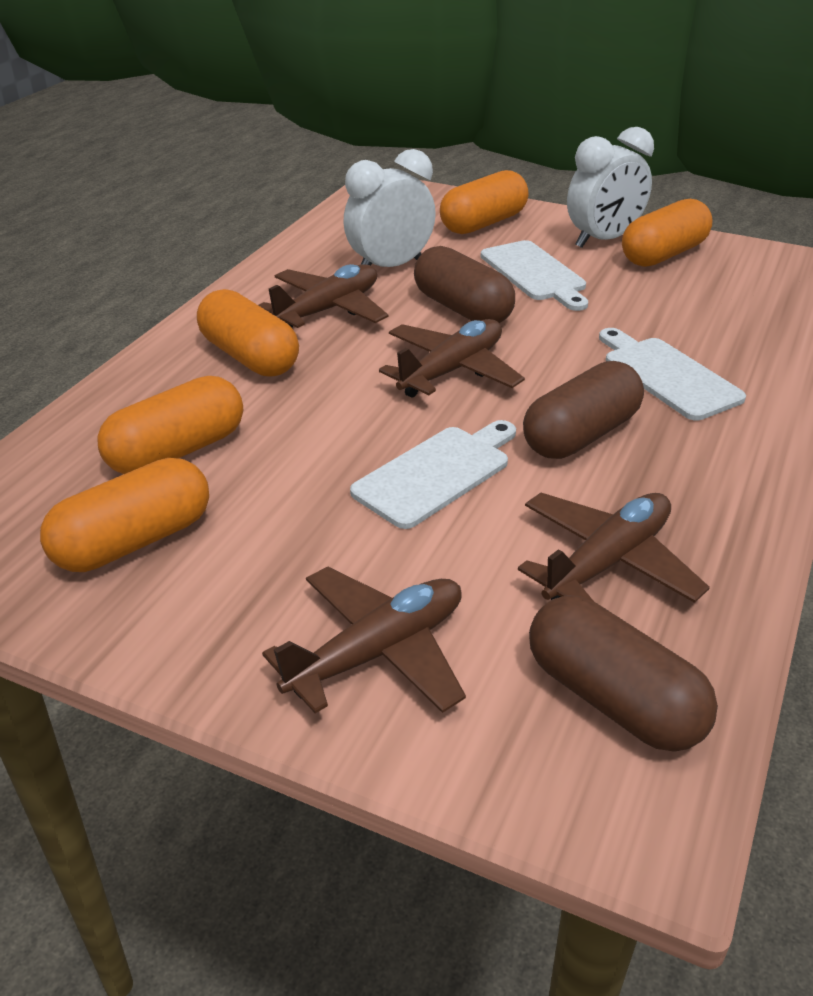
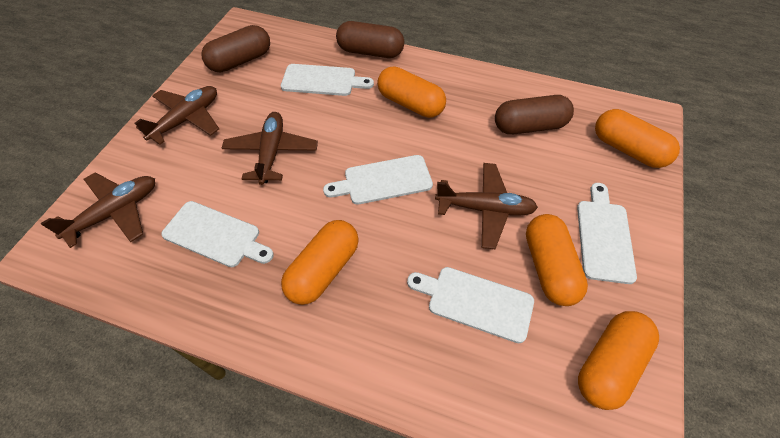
white clock: [343,149,436,267] [567,127,654,248] = 2 -> none = 0
white cutting board: [350,420,516,529] [481,240,588,311] [599,328,746,421] = 3 -> [161,201,274,267] [281,64,374,96] [323,155,433,205] [407,267,534,343] [577,183,637,284] = 5

